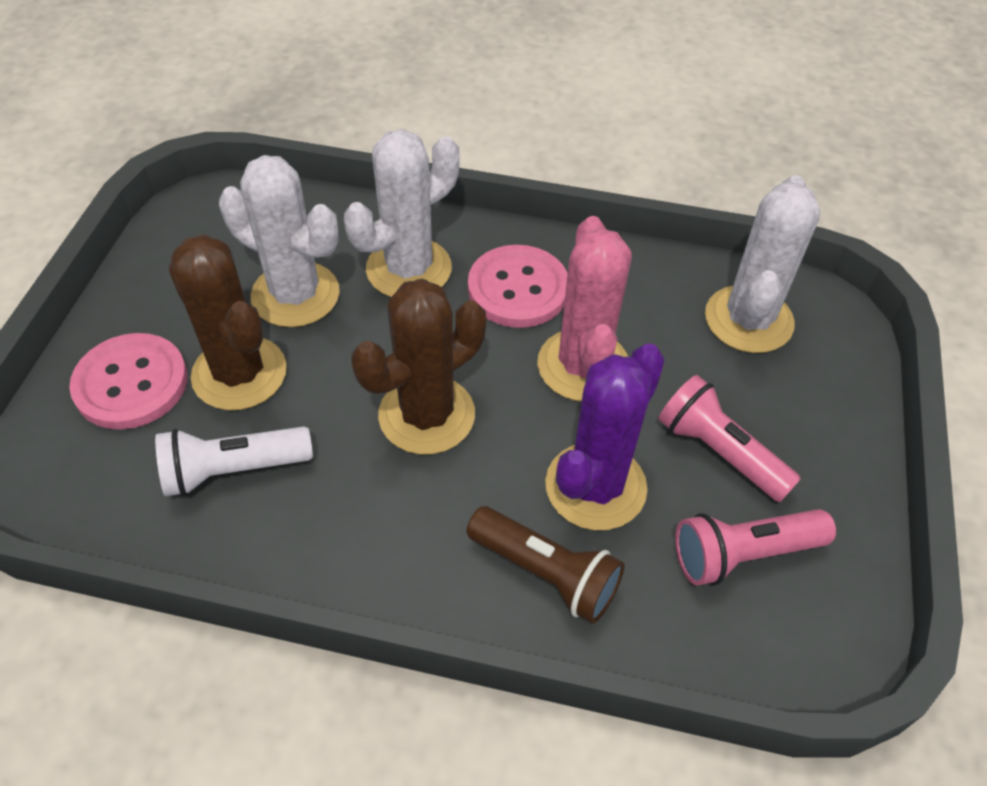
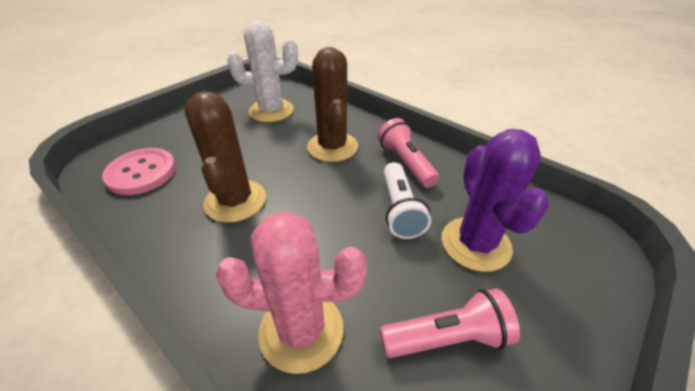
brown flashlight: [467,506,625,624] = 1 -> none = 0
pink button: [69,333,188,429] [468,245,568,328] = 2 -> [102,148,176,195] = 1
white cactus: [219,155,340,327] [344,129,460,297] [705,175,821,353] = 3 -> [227,20,298,122] = 1

